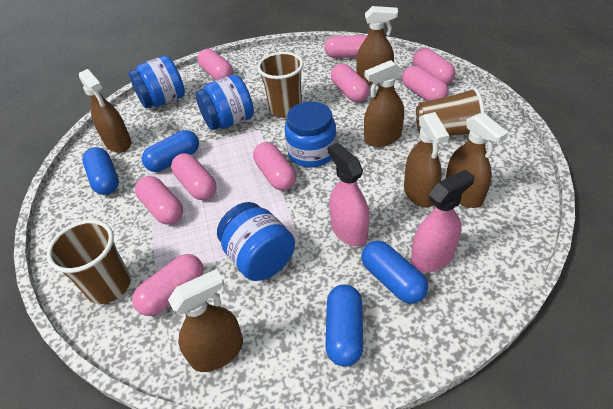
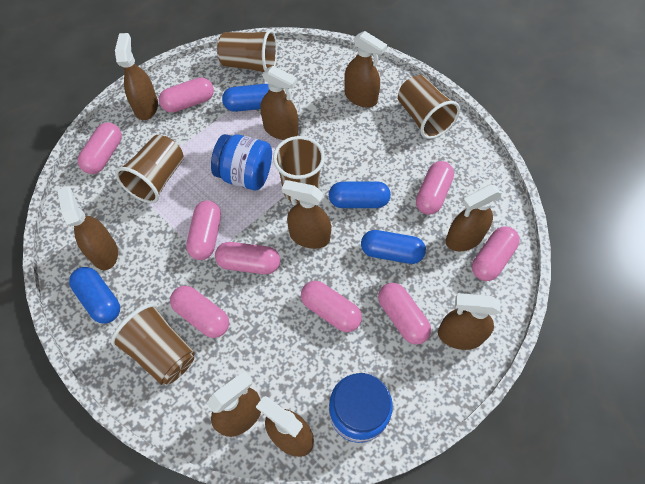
blue jar: [128,56,185,108] [195,75,254,130] [217,202,295,281] [285,101,337,167] = 4 -> [211,134,272,190] [329,373,393,443] = 2
brown cup: [47,220,131,304] [257,52,303,118] [416,87,485,136] = 3 -> [111,303,195,385] [115,135,184,203] [217,30,277,72] [273,136,325,204] [398,75,460,139] = 5
brown spray bottle: [79,69,131,153] [168,269,243,372] [356,6,398,86] [364,60,404,147] [404,112,449,208] [446,112,508,208] = 6 -> [57,186,118,270] [115,33,158,120] [207,371,261,437] [256,396,314,457] [260,66,298,140] [282,180,331,249] [344,31,387,107] [438,293,501,350] [446,185,502,251] = 9
pink spray bottle: [328,143,369,246] [411,170,475,272] = 2 -> none = 0

